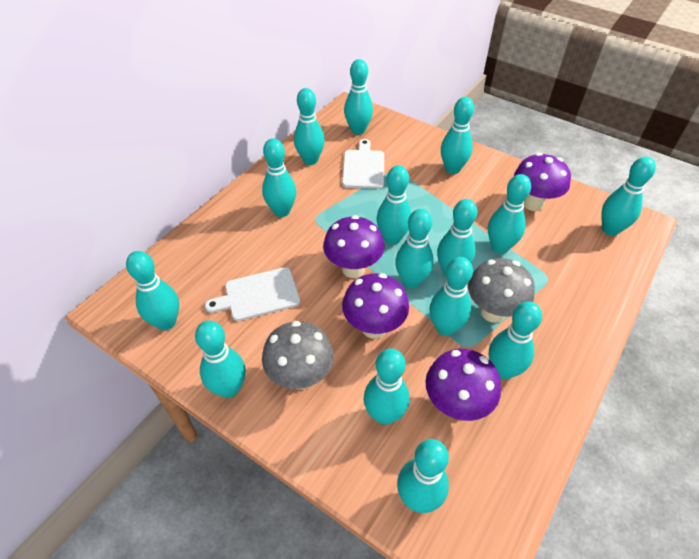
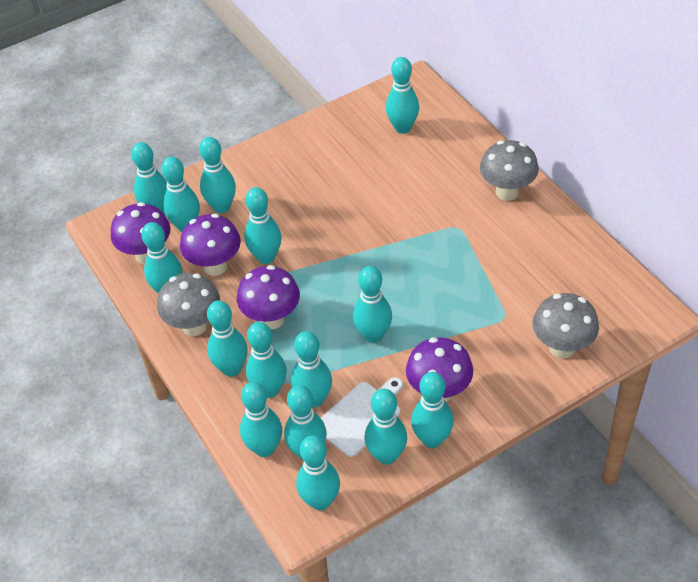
grey mushroom: [262,321,334,389] [468,258,535,323] = 2 -> [157,273,221,336] [480,140,539,201] [532,293,599,359] = 3
white cutting board: [205,267,300,321] [342,139,384,189] = 2 -> [321,377,403,457] = 1

